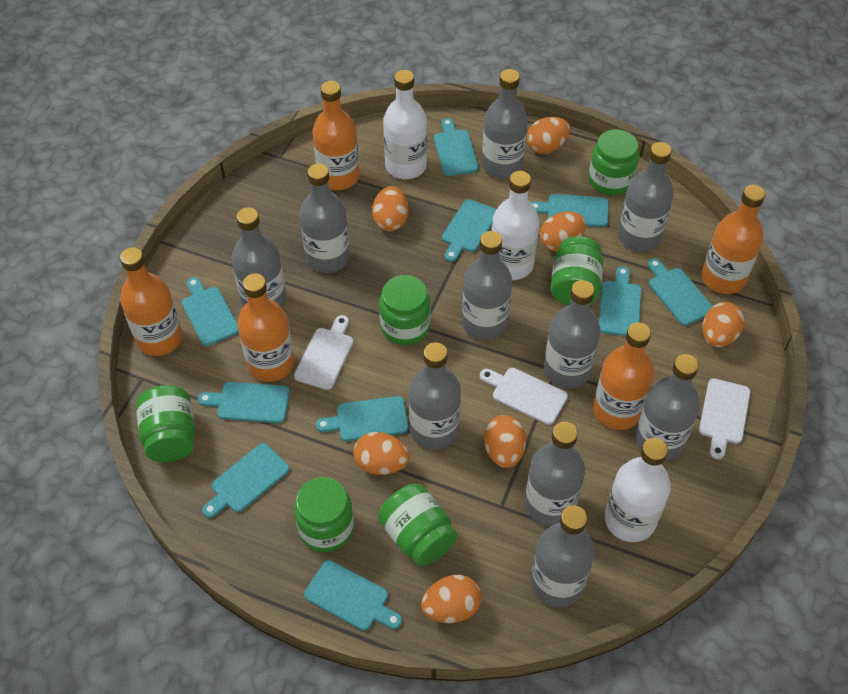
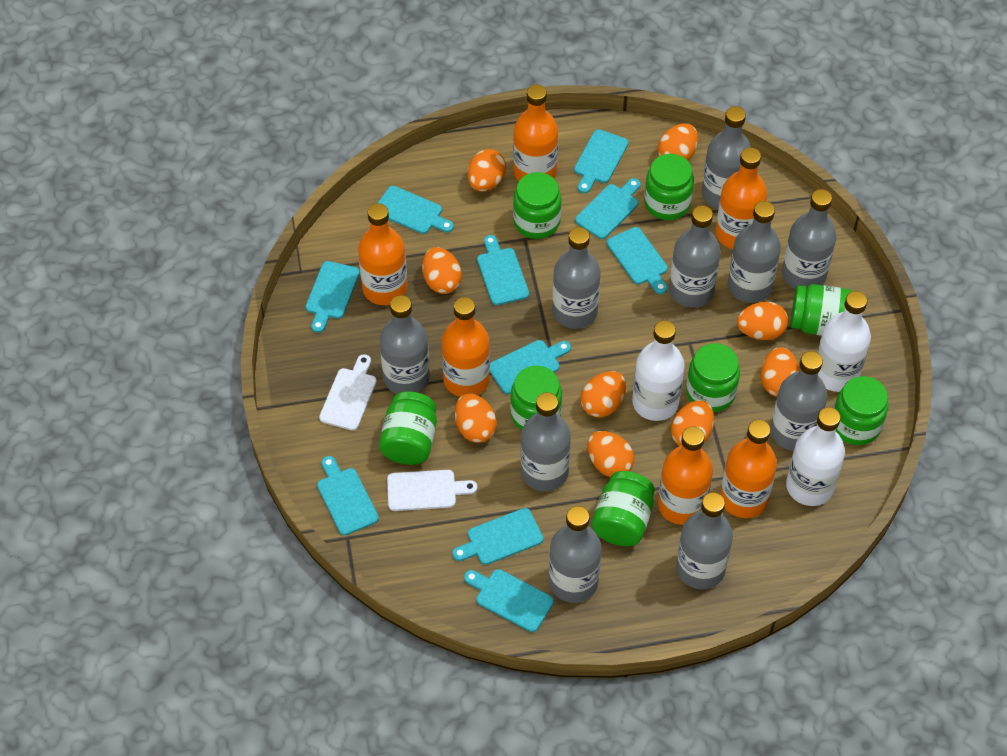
green jar: [136,385,195,462] [294,477,354,552] [378,484,458,566] [379,275,431,345] [550,236,603,305] [588,130,639,195] = 6 -> [379,391,437,465] [510,366,562,431] [513,172,562,239] [592,471,655,546] [644,154,694,220] [686,343,740,412] [791,284,852,336] [834,376,889,445] = 8
orange bottle: [120,247,183,356] [237,273,294,382] [313,81,359,190] [593,322,654,430] [701,185,765,294] = 5 -> [358,203,407,305] [442,297,490,397] [513,84,558,182] [658,426,713,525] [715,147,767,249] [720,420,777,518] = 6
orange egg: [353,432,410,475] [372,186,409,231] [421,575,481,623] [484,415,526,468] [526,117,570,154] [540,211,586,252] [702,302,745,347] = 7 -> [422,247,462,294] [455,393,497,443] [468,149,506,191] [580,371,626,417] [587,431,635,477] [658,123,698,160] [671,400,714,446] [737,302,788,340] [761,347,800,397] = 9
white cutting board: [294,315,354,390] [480,368,568,425] [699,378,750,459] = 3 -> [319,354,377,431] [387,470,477,511] = 2

